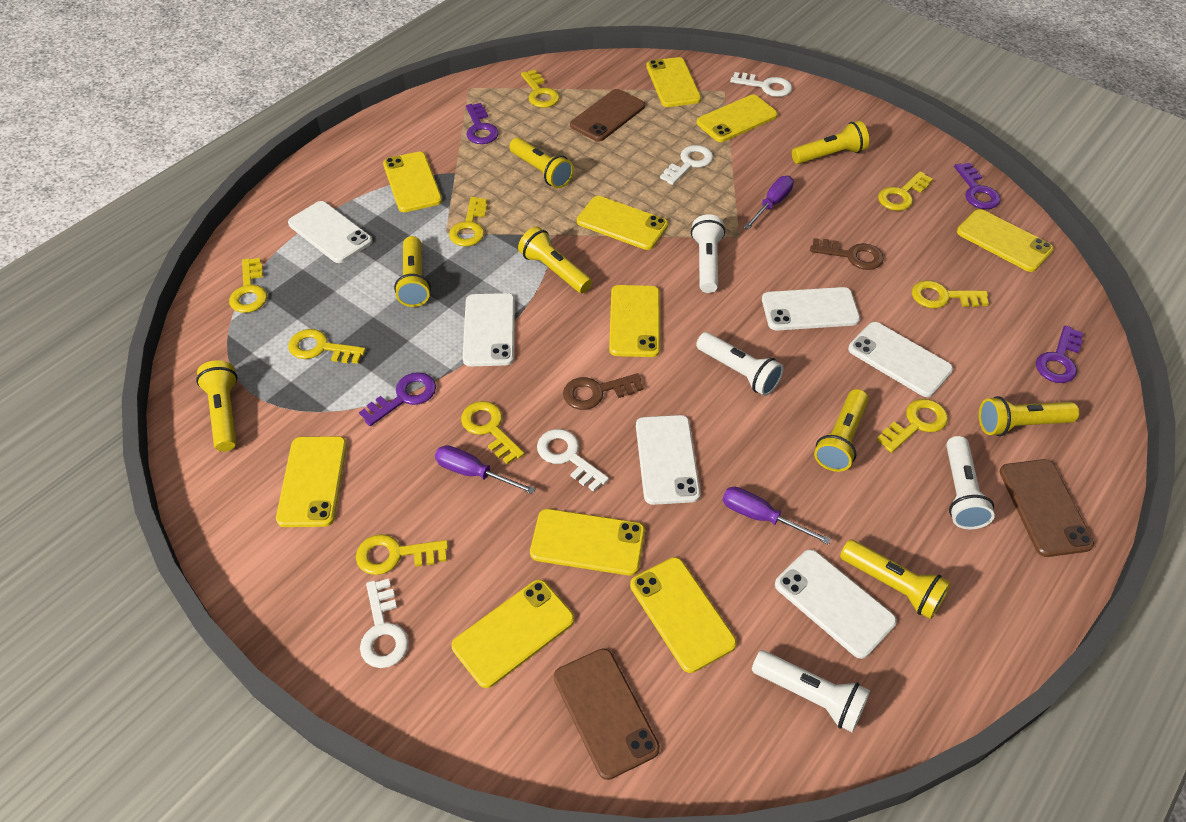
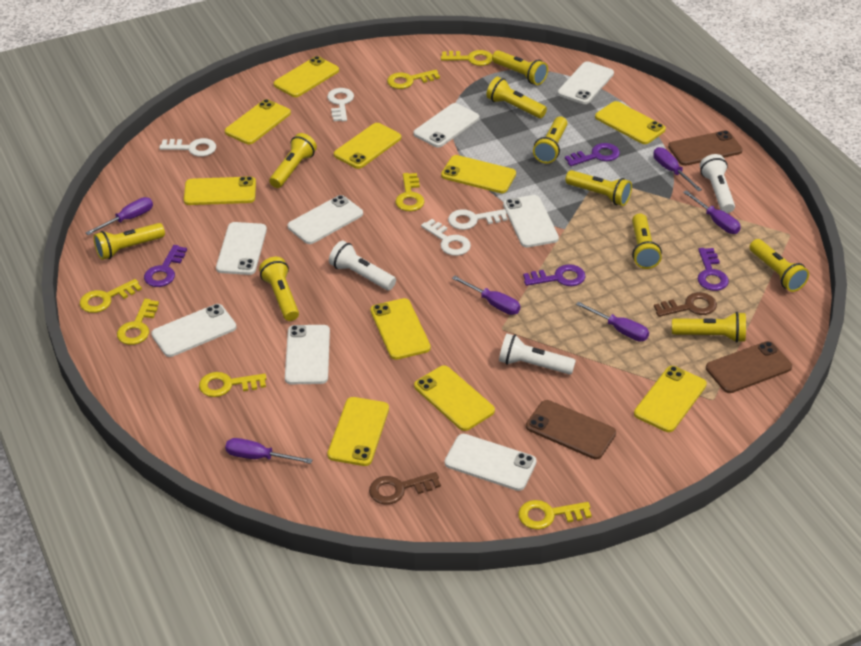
purple screwdriver: [435,445,536,494] [723,487,831,545] [744,176,794,230] = 3 -> [86,197,153,235] [225,438,313,464] [452,276,520,315] [576,302,649,341] [653,147,702,191] [683,190,741,234] = 6
white flashlight: [691,214,725,293] [696,332,784,396] [752,650,870,733] [946,436,995,529] = 4 -> [329,241,396,290] [499,334,576,375] [700,154,735,213] = 3
white phone: [288,201,372,263] [463,293,515,366] [636,415,701,505] [762,287,860,331] [775,549,897,659] [848,322,953,397] = 6 -> [151,304,237,357] [216,222,267,275] [285,325,330,384] [287,195,363,244] [413,103,479,148] [444,434,537,491] [503,195,559,247] [557,61,614,104] = 8
yellow flashlight: [196,360,238,452] [394,236,431,307] [509,138,574,188] [518,226,592,293] [792,121,869,164] [814,389,869,472] [840,540,951,619] [979,396,1079,436] = 8 -> [94,223,165,260] [259,257,299,321] [269,133,317,188] [486,77,547,118] [492,50,548,85] [533,116,567,163] [565,170,632,206] [632,214,662,269] [672,312,746,343] [750,239,809,292] = 10
yellow key: [229,258,267,313] [288,329,366,364] [356,534,448,575] [449,197,487,247] [461,401,524,465] [521,70,560,108] [877,399,948,453] [878,171,933,211] [912,281,989,308] = 9 -> [80,279,142,313] [117,299,159,345] [199,372,267,397] [387,70,440,89] [395,173,425,211] [441,50,492,66] [518,500,592,530] = 7

